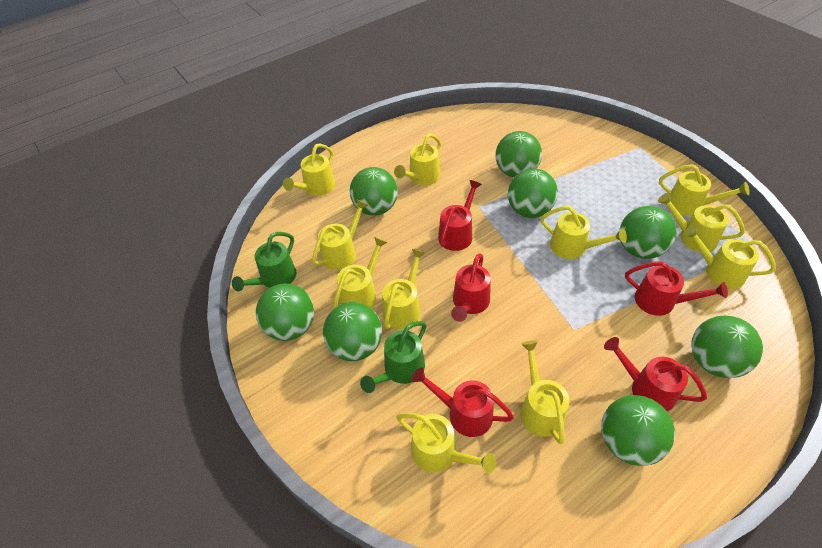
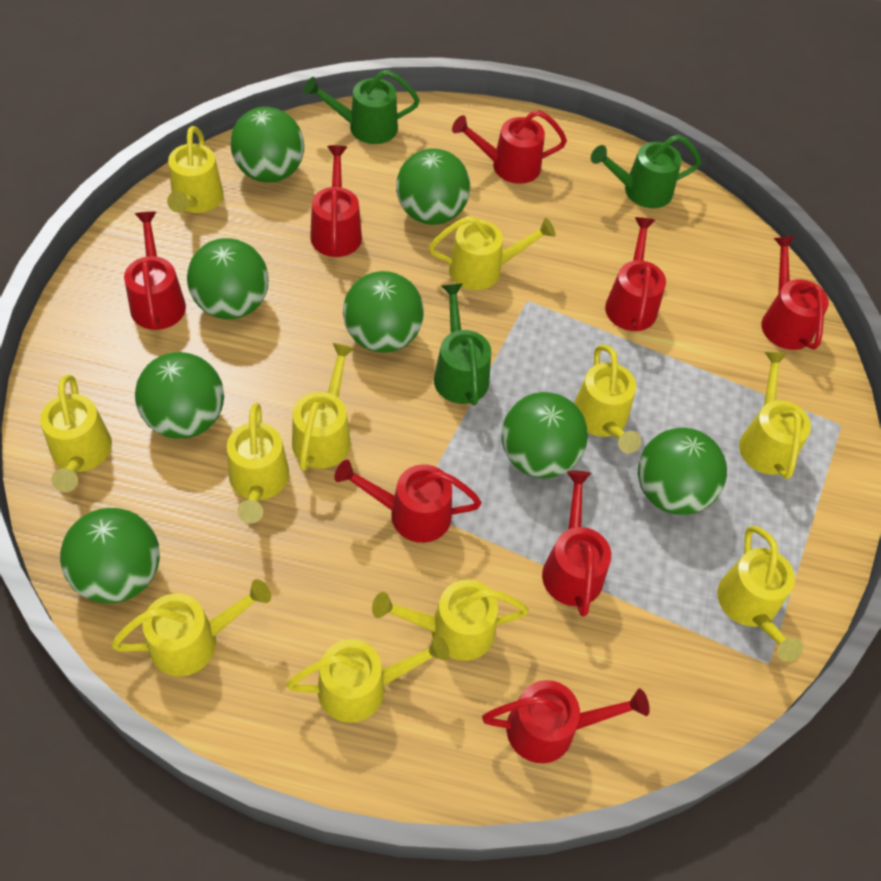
green watering can: [232,232,296,291] [360,321,426,393] = 2 -> [304,70,420,144] [434,283,491,405] [591,135,701,208] = 3
red watering can: [411,367,514,437] [438,180,482,251] [451,253,491,322] [604,337,707,411] [625,261,728,316] = 5 -> [124,212,186,330] [310,145,362,257] [334,460,482,543] [452,110,567,184] [482,680,650,763] [542,471,611,617] [605,217,666,331] [762,236,829,350] = 8

